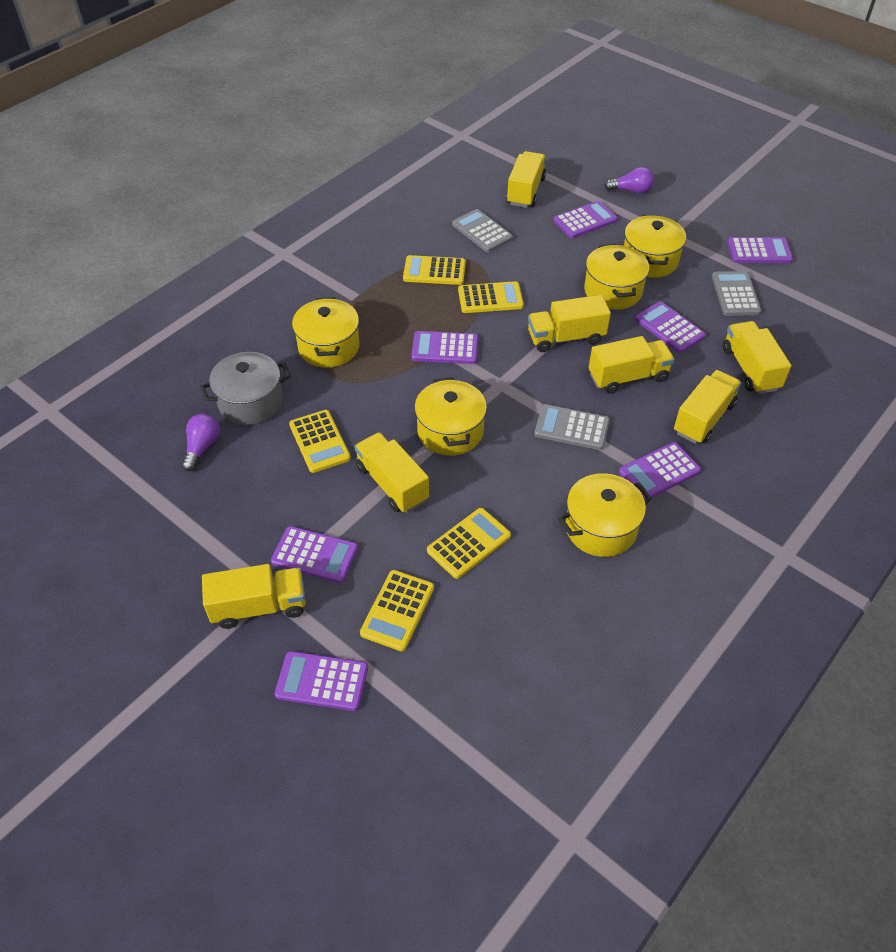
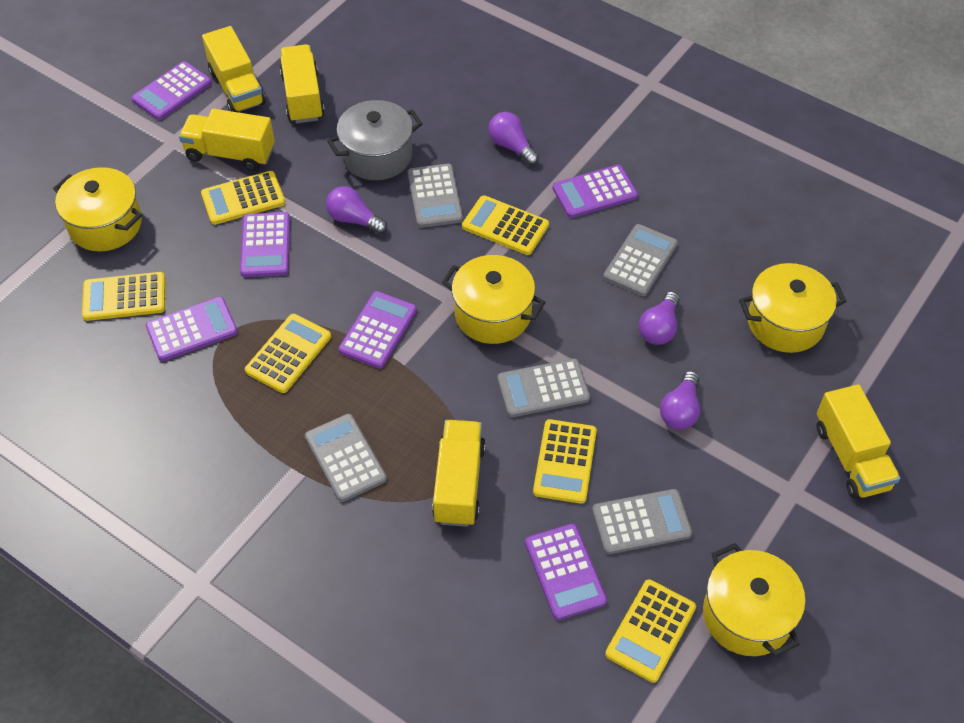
grey calculator: [452,209,513,252] [534,404,610,450] [712,271,761,316] = 3 -> [305,414,387,502] [408,164,463,228] [497,359,590,417] [592,489,692,554] [603,224,678,296] = 5
purple calculator: [271,526,358,583] [275,651,368,711] [411,331,478,364] [553,201,618,238] [619,442,701,500] [635,301,706,353] [727,237,793,263] = 7 -> [132,61,212,120] [146,297,238,361] [240,212,290,277] [339,291,417,369] [525,524,607,620] [552,165,638,218] = 6
purple light bulb: [182,413,220,471] [604,167,654,194] = 2 -> [326,186,387,234] [488,112,539,165] [639,291,680,345] [660,371,700,430] = 4
yellow calculator: [289,410,351,473] [360,570,434,651] [403,255,466,285] [427,508,511,579] [458,281,524,313] = 5 -> [82,272,165,321] [201,171,285,225] [245,314,331,393] [462,195,549,255] [533,419,597,504] [605,579,696,683] = 6
yellow pot: [292,297,360,368] [414,377,487,456] [558,473,652,557] [584,244,649,310] [624,215,686,278] = 5 -> [53,167,142,251] [442,255,545,344] [703,543,805,657] [739,263,847,353] = 4
yellow truck: [202,564,306,629] [354,432,429,513] [507,151,546,208] [528,295,611,352] [589,336,675,394] [674,370,742,444] [723,321,791,394] = 7 -> [179,109,275,171] [202,26,266,112] [280,44,325,123] [432,420,486,527] [816,384,900,499] = 5

